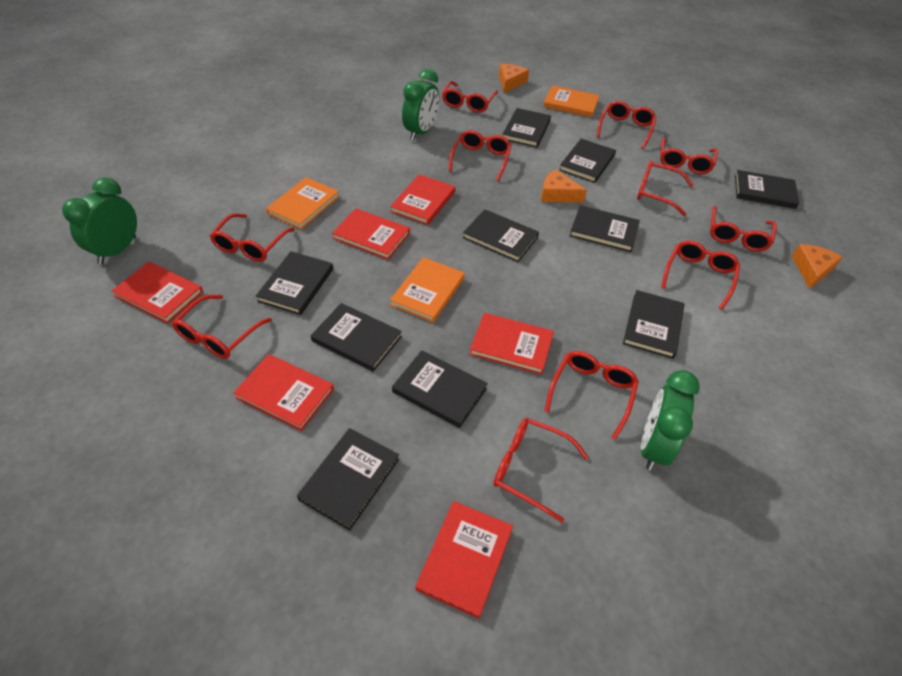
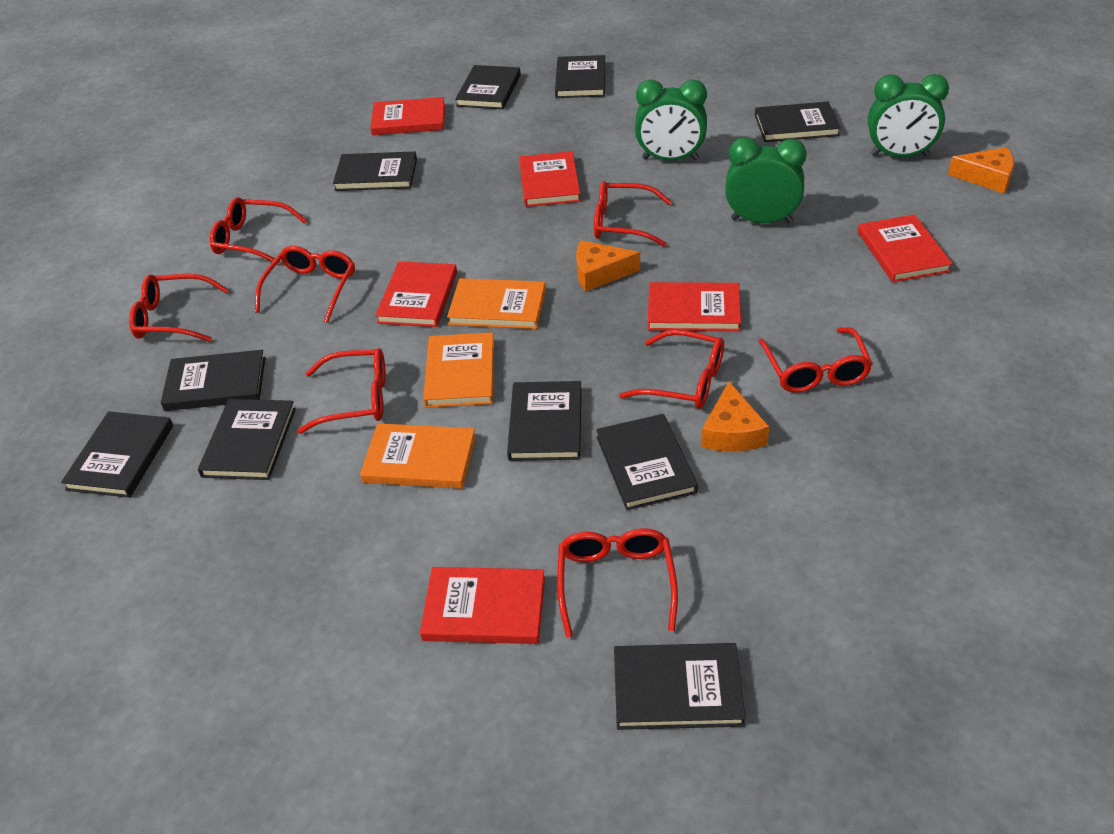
red glasses: [172,295,272,359] [210,213,295,262] [442,81,498,113] [449,130,512,181] [493,418,589,523] [545,351,639,440] [597,101,656,149] [637,160,694,216] [660,137,718,174] [661,240,740,310] [710,206,777,252] = 11 -> [129,274,229,342] [210,197,307,265] [255,246,355,323] [297,348,386,434] [557,528,678,637] [594,181,672,247] [619,329,724,409] [758,327,873,393] = 8

